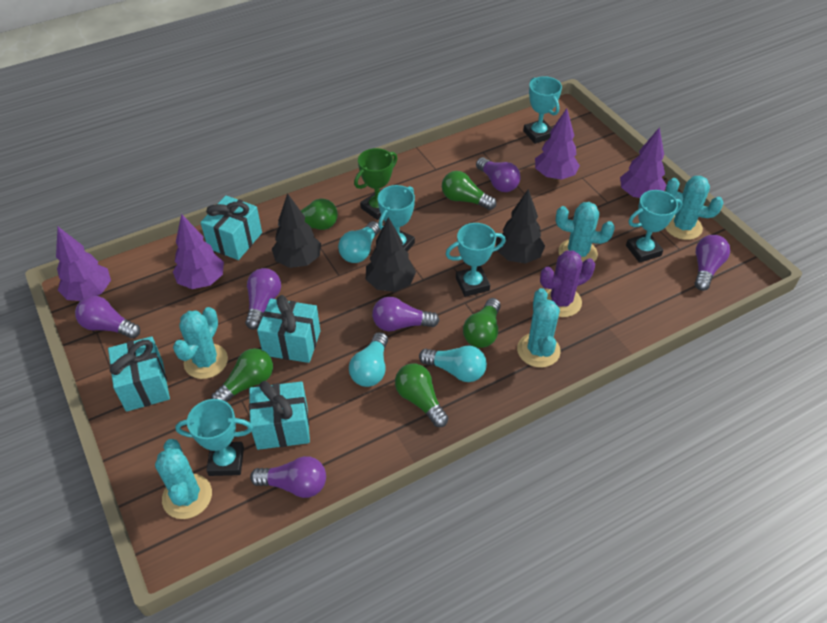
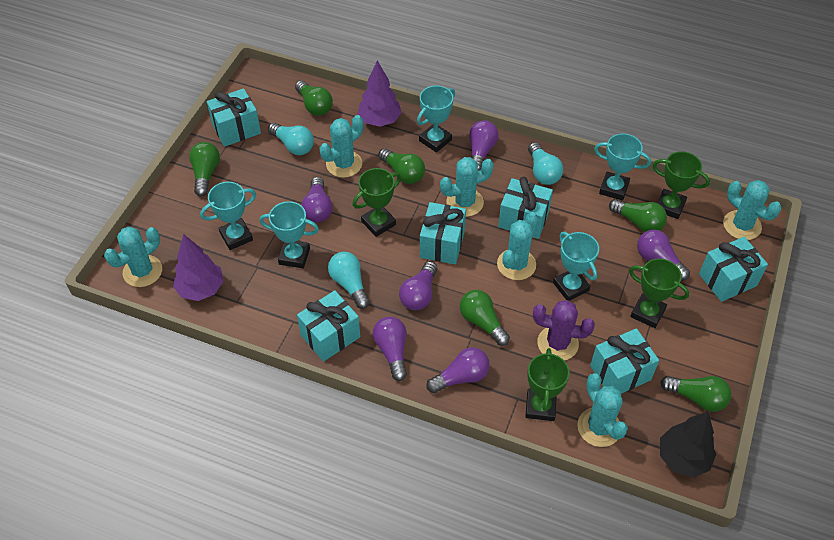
black tree: [272,193,321,268] [366,217,416,292] [496,189,545,264] = 3 -> [660,412,716,478] = 1
green light bulb: [211,348,273,402] [278,199,338,230] [395,363,448,427] [442,171,496,210] [463,298,501,348] = 5 -> [189,142,220,197] [295,80,333,116] [378,148,425,184] [460,290,510,346] [609,199,667,232] [660,376,732,412] = 6
green trophy: [354,148,398,220] = 1 -> [353,168,401,237] [526,348,570,421] [629,258,689,328] [653,151,710,219] = 4
purple tree: [56,227,111,301] [173,214,224,289] [535,108,580,180] [620,127,667,199] = 4 -> [173,234,224,301] [358,60,402,127] = 2
turquoise cactus: [155,439,212,519] [173,307,228,379] [517,288,561,368] [556,202,615,263] [665,176,724,240] = 5 -> [104,227,162,287] [320,115,363,178] [440,157,494,217] [497,212,538,280] [577,373,628,447] [723,180,781,240] = 6
turquoise gift: [108,336,170,412] [200,195,262,260] [249,381,310,450] [257,295,320,363] = 4 -> [207,88,261,147] [297,290,360,362] [420,202,466,264] [498,177,553,239] [590,328,659,394] [699,237,768,302] = 6

